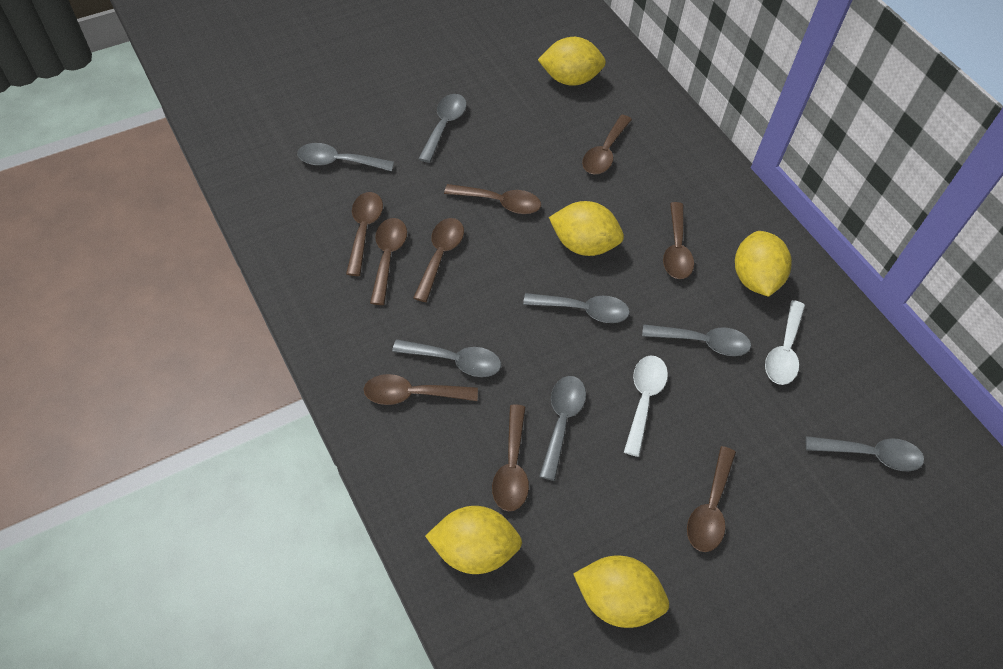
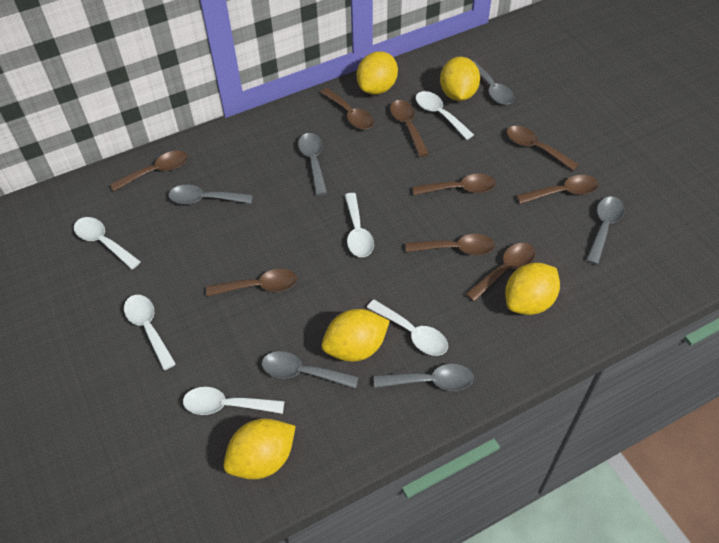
grey spoon: [297,143,394,171] [392,339,501,377] [418,94,467,163] [523,293,630,323] [539,376,586,481] [642,324,751,356] [806,436,924,471] = 7 -> [169,185,253,204] [262,351,359,389] [298,133,327,195] [374,364,474,391] [473,60,514,105] [586,197,624,265] = 6
white spoon: [624,356,668,457] [765,300,805,385] = 2 -> [74,217,141,269] [124,295,176,370] [183,387,284,415] [345,193,374,257] [367,299,448,356] [415,91,474,140] = 6

